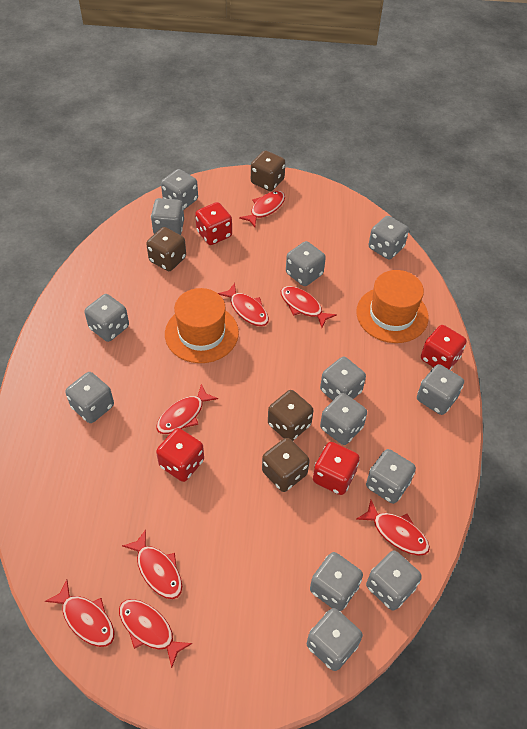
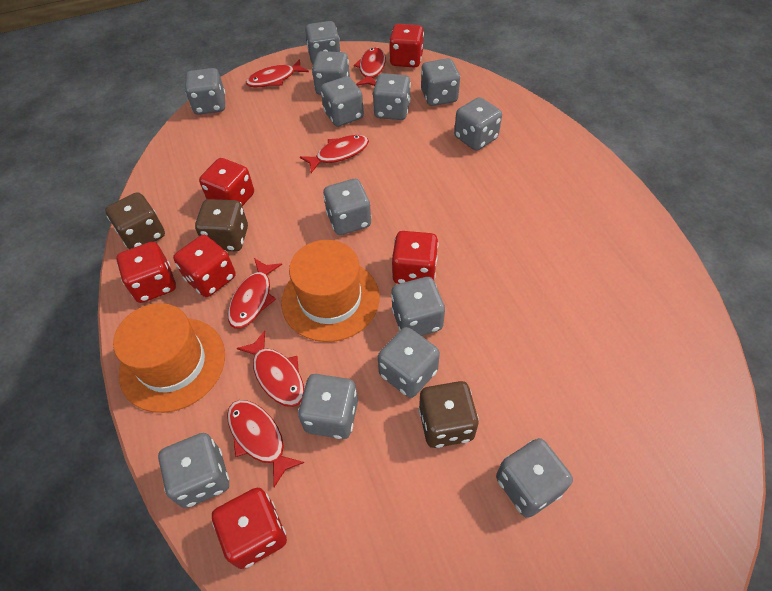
brown dice: [146,227,186,271] [251,150,285,191] [262,438,310,492] [268,390,313,441] = 4 -> [105,192,165,249] [195,199,248,251] [419,381,479,448] = 3
red dice: [156,428,204,482] [195,202,232,245] [313,442,360,495] [421,325,467,370] = 4 -> [116,242,176,303] [173,235,236,297] [199,158,254,206] [212,488,287,569] [389,24,424,68] [392,231,438,284] = 6
red fish: [45,580,114,647] [119,599,192,668] [122,529,182,599] [156,384,218,434] [218,283,269,326] [239,191,285,227] [281,286,337,328] [356,500,430,556] = 8 -> [227,400,304,487] [228,258,282,329] [237,331,304,407] [246,59,309,87] [300,135,369,173] [354,47,386,86] = 6

